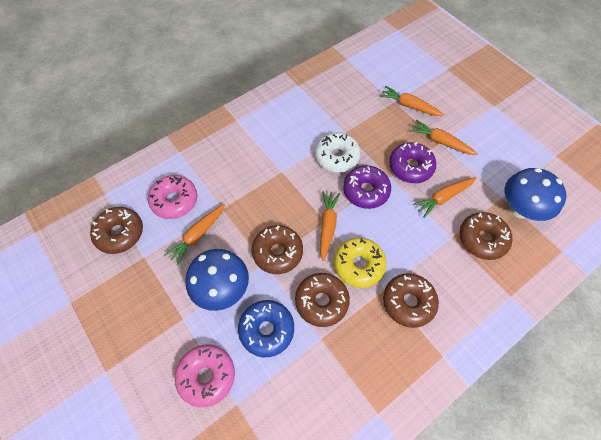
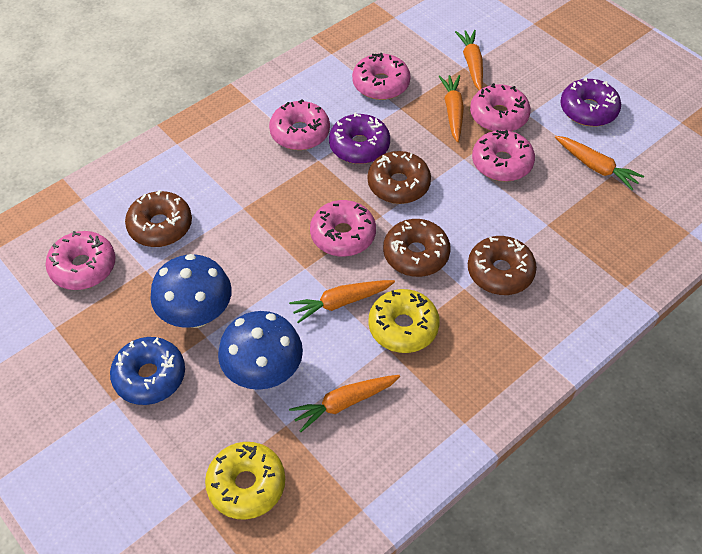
brown donut: [90,207,143,254] [252,225,303,274] [295,273,350,327] [383,273,439,328] [459,212,512,260] = 5 -> [125,190,192,247] [368,151,431,204] [383,219,451,277] [468,236,537,295] = 4
pink donut: [148,175,197,219] [175,344,235,407] = 2 -> [46,231,115,290] [269,99,330,150] [310,200,376,257] [352,53,410,100] [470,83,531,131] [472,130,535,182] = 6
white donut: [315,132,361,173] = 1 -> none = 0
yellow donut: [334,238,387,288] = 1 -> [205,442,285,520] [369,289,440,353] = 2

